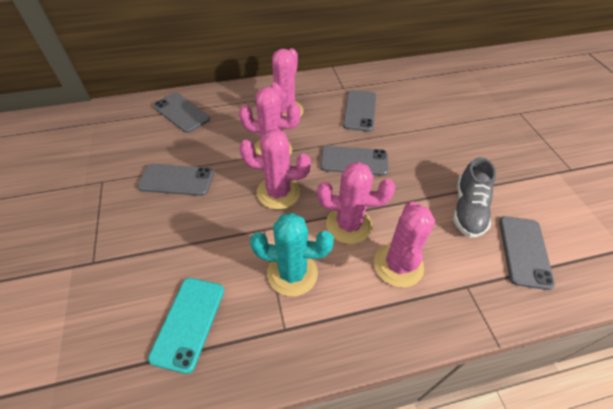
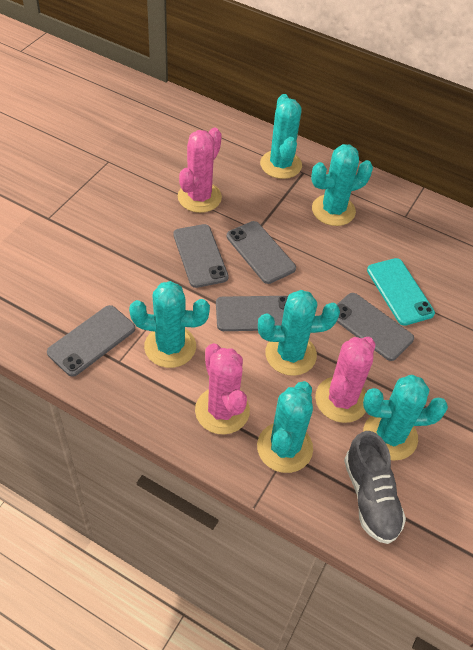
pink cactus: [239,87,301,155] [239,129,311,209] [270,48,304,117] [317,162,395,244] [374,202,435,288] = 5 -> [178,128,222,213] [195,343,250,435] [315,337,376,423] = 3
turquoise cactus: [250,213,334,296] = 1 -> [129,281,210,368] [257,381,313,473] [258,290,340,376] [260,94,302,179] [311,144,373,226] [363,375,448,461] = 6

